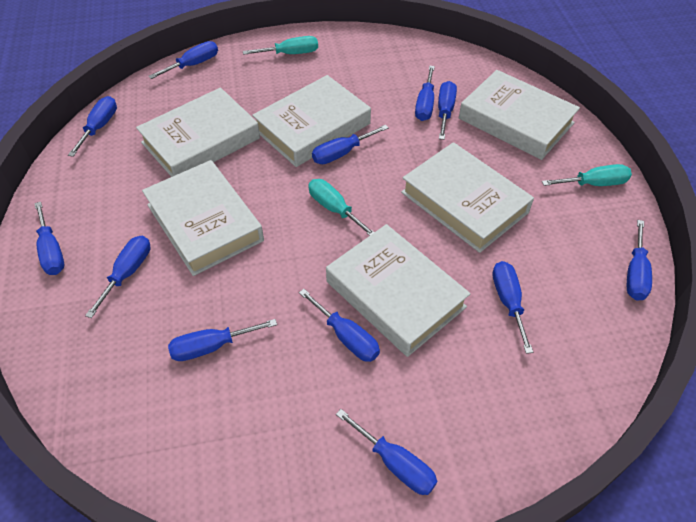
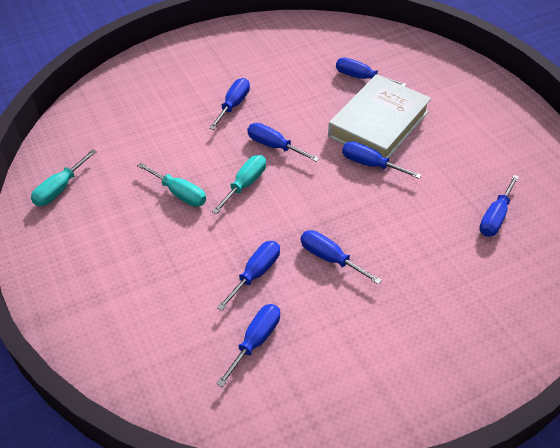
blue screwdriver: [34,202,64,275] [68,96,117,157] [85,236,151,318] [148,41,218,79] [168,319,277,361] [299,289,380,362] [312,125,389,164] [336,409,437,495] [415,66,435,121] [438,81,457,140] [493,261,533,354] [627,220,652,301] = 12 -> [209,78,250,130] [216,304,280,387] [217,241,280,311] [247,123,319,162] [301,230,382,285] [336,58,407,86] [342,141,422,179] [479,175,519,236] = 8
white book: [136,87,260,177] [142,160,264,276] [252,75,371,167] [326,224,470,357] [401,142,534,253] [459,70,580,160] = 6 -> [328,75,432,158] = 1

